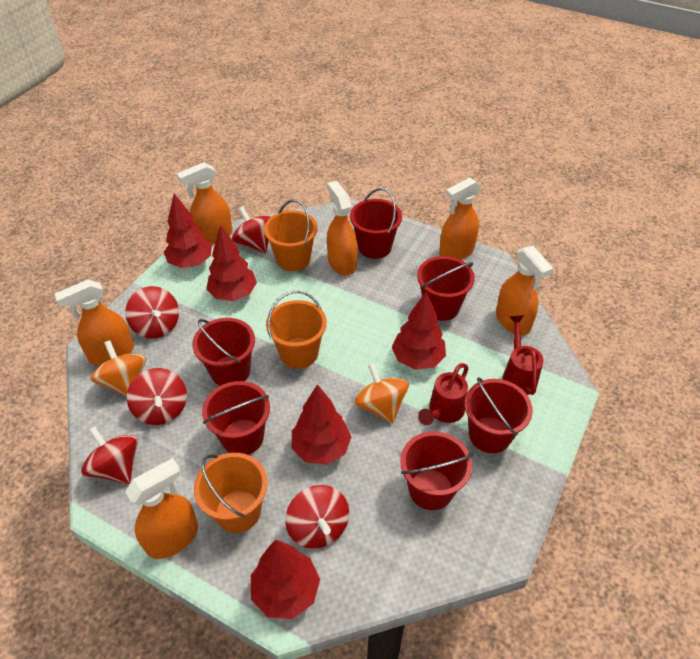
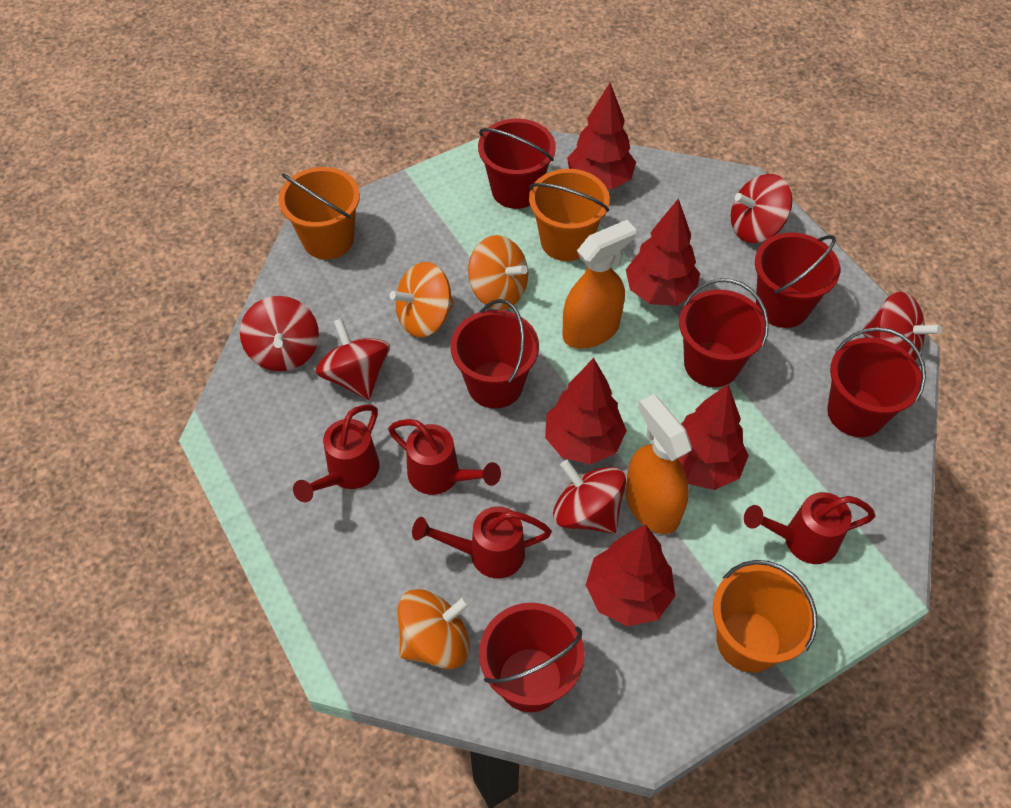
orange spinning top: [91,340,146,396] [355,363,409,423] = 2 -> [390,262,454,337] [398,589,470,669] [468,235,528,310] = 3
orange spray bottle: [55,279,134,366] [125,458,198,559] [177,162,232,245] [327,181,358,276] [439,178,482,260] [496,246,554,335] = 6 -> [562,220,636,349] [625,394,692,534] = 2
red watering can: [418,363,468,425] [502,315,543,395] = 2 -> [293,405,379,502] [388,419,501,495] [412,506,552,579] [744,492,875,564] = 4

